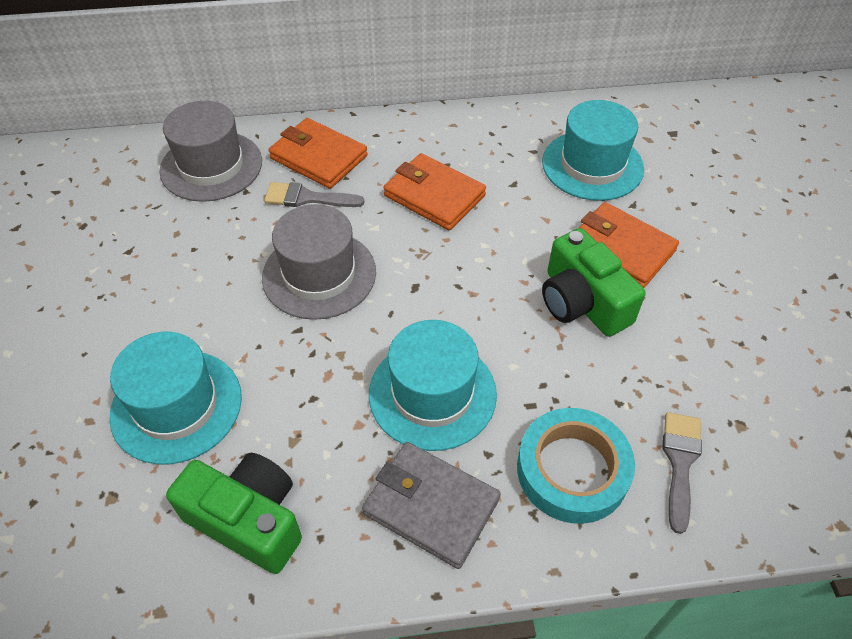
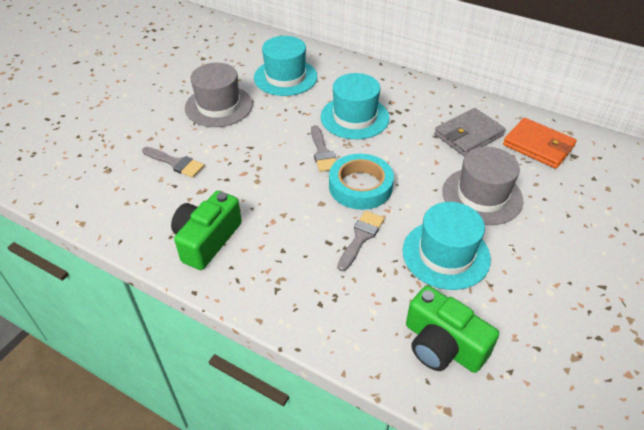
grey brush: [264,182,364,207] [662,412,702,534] = 2 -> [142,147,204,178] [311,125,336,172] [337,211,384,271] = 3
orange wallet: [268,118,368,189] [383,153,486,230] [579,202,679,288] = 3 -> [503,118,577,169] = 1

